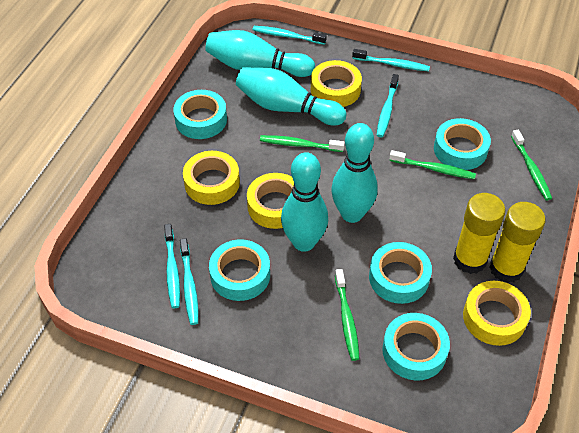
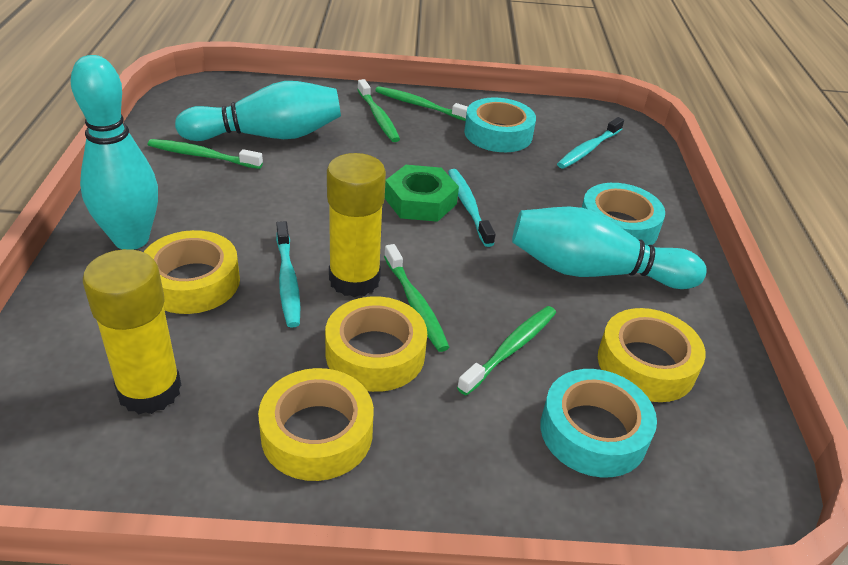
green nut: none = 0 -> [385,165,459,222] = 1
green toothbrush: [260,135,345,152] [335,269,359,361] [389,150,476,179] [511,130,552,200] = 4 -> [148,139,263,169] [357,79,400,142] [375,86,468,121] [384,244,449,352] [457,306,556,396] = 5
turquoise bowling pin: [205,30,315,77] [236,67,346,126] [281,152,328,252] [331,123,378,223] = 4 -> [71,55,158,250] [175,81,341,141] [512,207,707,289] = 3
turquoise tape: [173,90,227,139] [209,239,270,301] [369,242,432,304] [382,313,450,380] [434,118,491,170] = 5 -> [464,97,536,152] [540,369,657,478] [582,183,665,246] = 3
turquoise toothbrush: [164,224,180,308] [180,238,198,325] [252,26,327,45] [352,49,430,72] [377,74,399,137] = 5 -> [276,221,300,328] [448,169,495,247] [557,117,624,169] = 3

